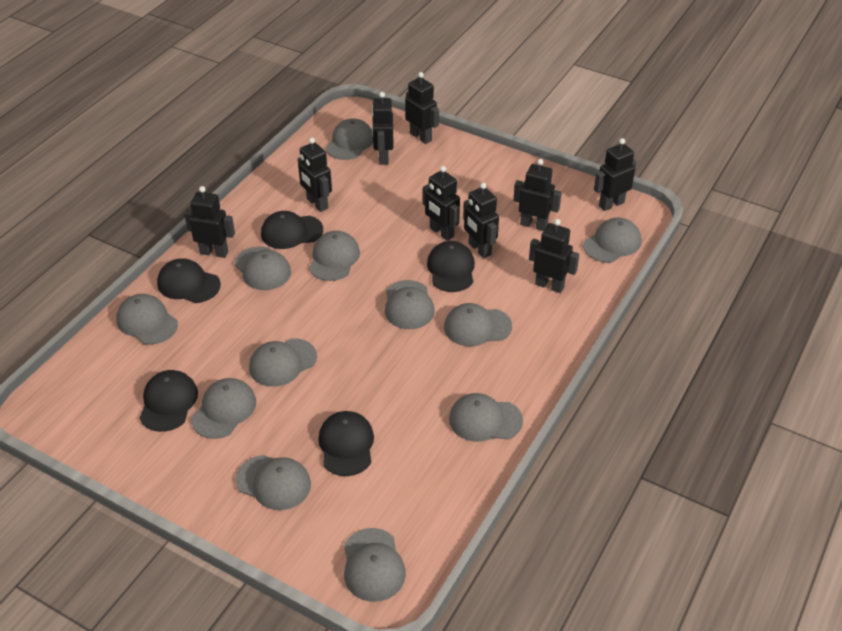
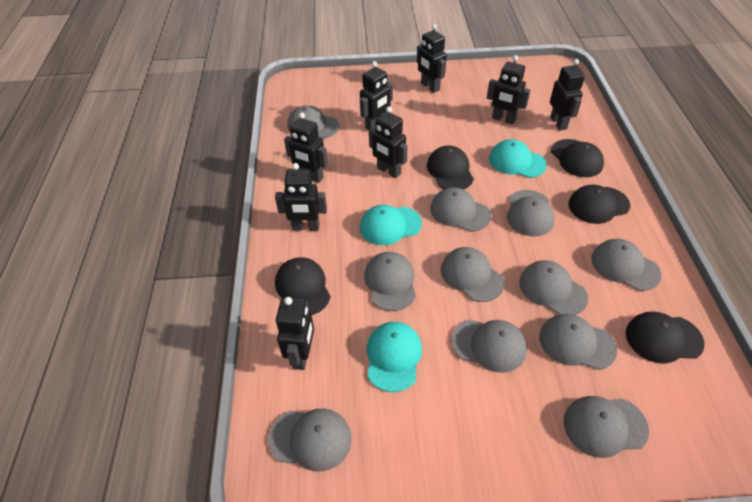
black robot: [184,186,235,258] [298,138,332,212] [372,92,393,165] [405,72,439,144] [423,166,460,241] [463,183,499,258] [513,159,562,231] [529,219,579,293] [594,138,636,211] = 9 -> [275,163,327,231] [276,297,314,370] [284,112,328,183] [360,61,393,130] [369,106,408,178] [417,24,447,93] [487,55,531,125] [550,59,585,131] = 8
grey cap: [116,294,178,345] [191,378,256,439] [234,246,291,290] [236,455,311,510] [249,338,317,387] [309,231,360,281] [326,118,373,160] [344,528,406,602] [385,280,434,329] [444,303,512,346] [449,393,523,442] [583,218,641,263] = 12 -> [268,409,352,472] [288,105,339,139] [364,252,416,311] [430,187,491,232] [441,247,505,302] [451,320,527,373] [507,190,555,236] [519,260,588,315] [539,314,617,370] [564,396,649,458] [591,239,661,291] = 11
turquoise cap: none = 0 -> [360,205,422,245] [367,322,422,392] [489,139,547,178] = 3

